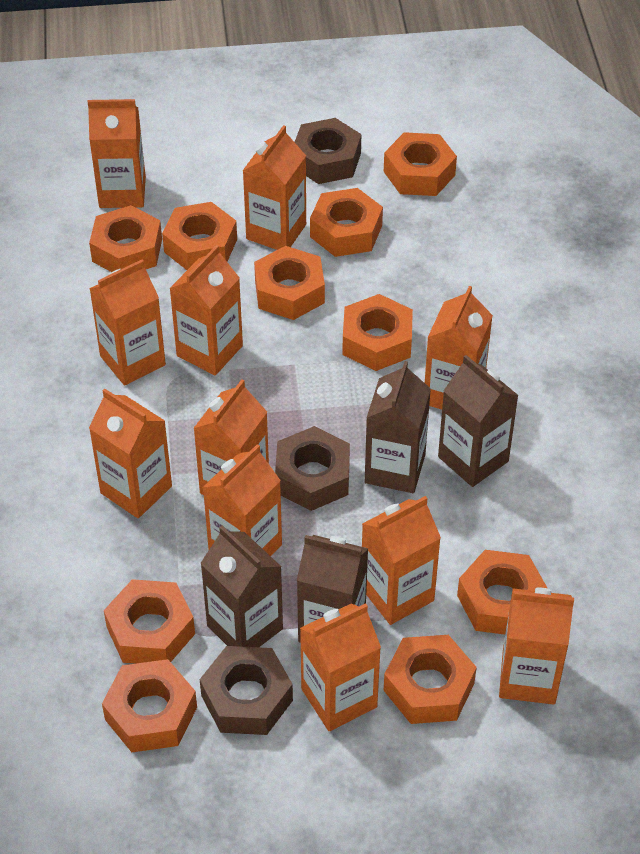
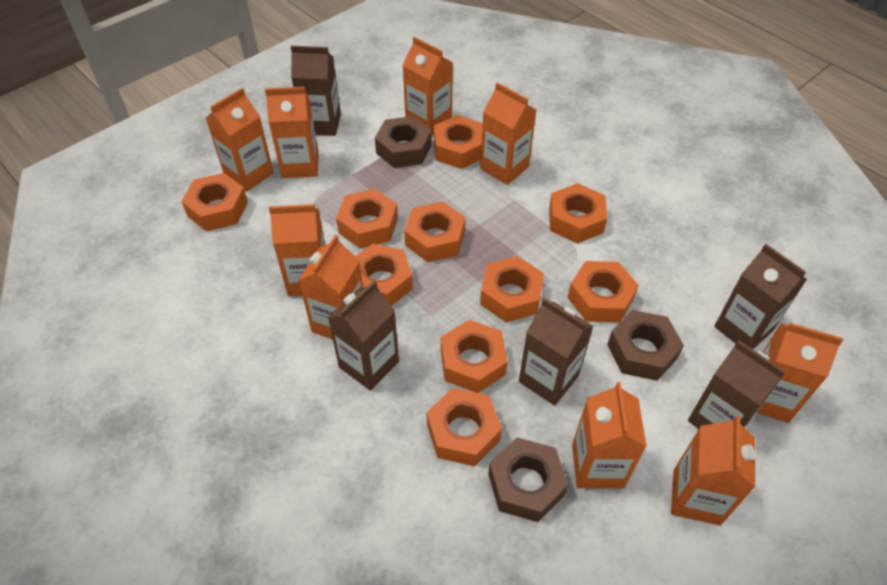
brown carton: [200,526,283,647] [297,535,368,643] [365,361,431,493] [438,355,519,487] = 4 -> [291,46,341,136] [328,280,399,391] [519,298,594,406] [688,340,785,429] [714,244,807,349] = 5
orange carton: [88,99,146,208] [89,259,166,386] [89,389,172,518] [169,245,243,375] [193,379,269,495] [202,444,282,556] [243,125,306,250] [300,603,381,731] [362,496,441,625] [425,286,493,409] [499,588,574,705] = 11 -> [205,88,274,192] [265,87,319,178] [269,204,325,296] [298,235,363,339] [402,37,453,136] [480,82,536,185] [572,382,647,488] [671,416,755,526] [757,323,843,423] = 9

